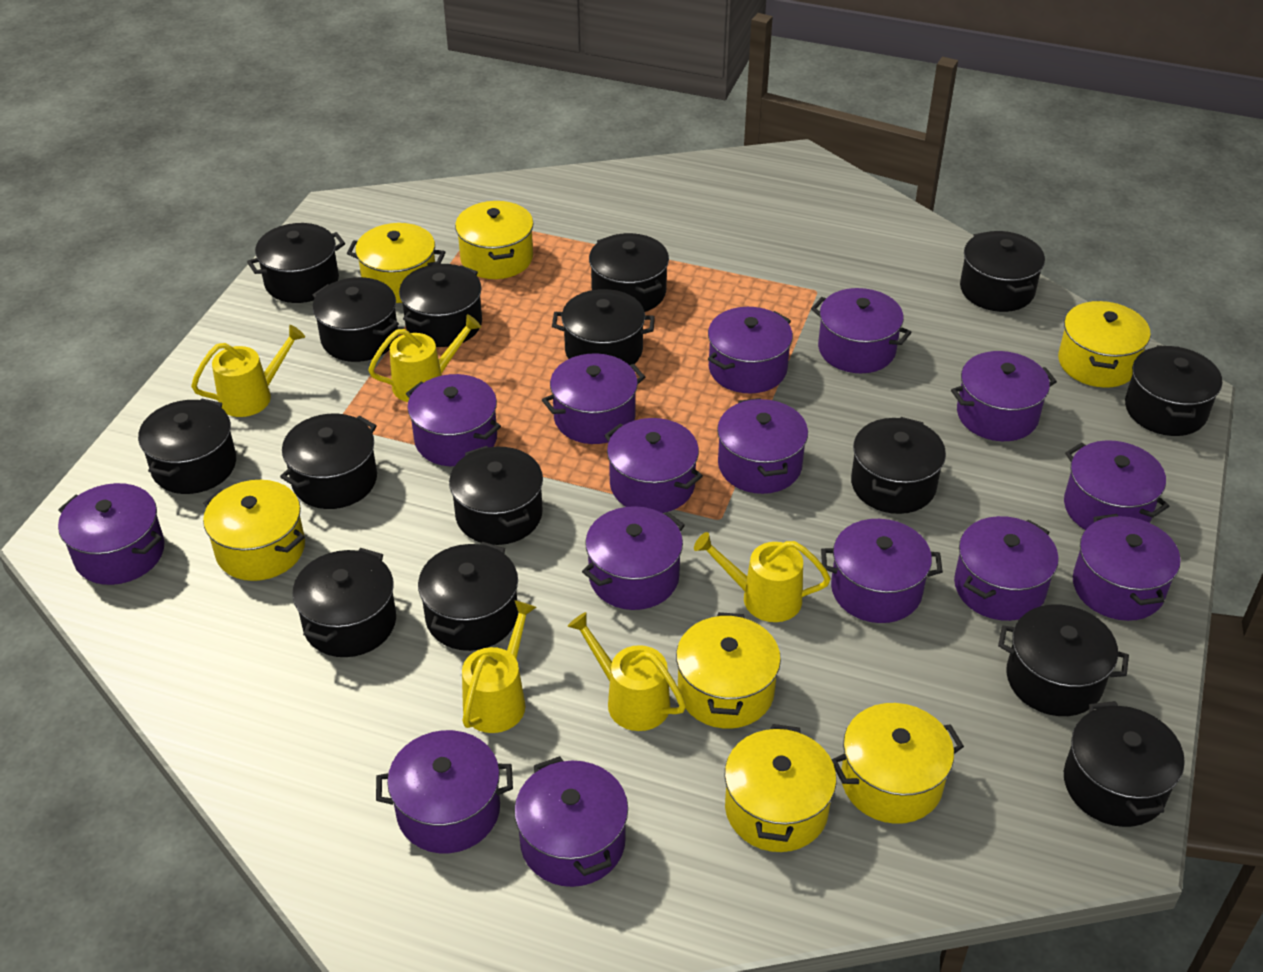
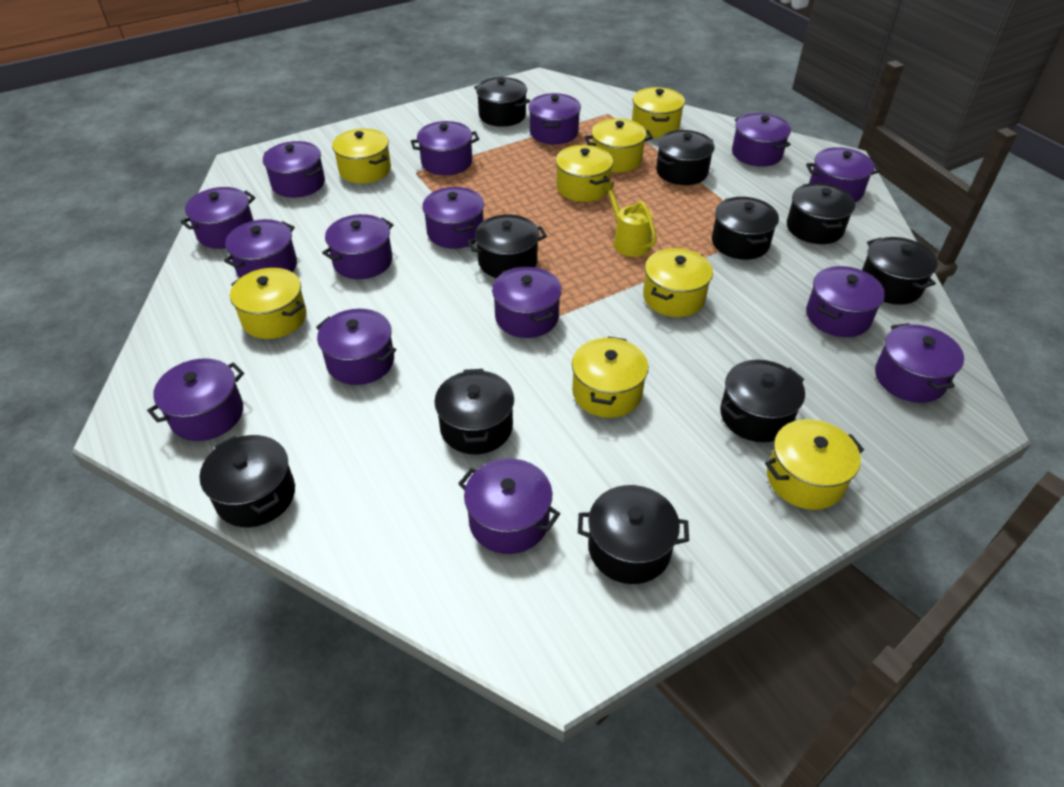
black pot: [138,399,236,494] [247,223,345,303] [280,413,377,509] [292,548,396,657] [312,277,399,362] [399,264,482,347] [418,542,518,651] [449,446,543,545] [552,289,655,365] [589,233,669,312] [851,417,946,514] [960,231,1045,312] [998,605,1129,716] [1064,701,1185,827] [1125,345,1222,436] = 15 -> [200,435,295,527] [434,369,514,454] [468,215,547,278] [474,77,530,127] [578,485,689,584] [656,130,715,185] [712,197,779,260] [720,360,805,442] [787,183,855,244] [862,237,938,305] = 10
yellow pot: [203,480,305,581] [347,223,445,303] [455,201,534,279] [676,612,781,729] [725,724,837,852] [831,703,964,824] [1058,301,1151,388] = 7 -> [230,268,307,339] [332,128,391,184] [556,145,613,202] [572,336,648,418] [585,118,653,172] [632,87,685,138] [643,248,713,317] [765,419,864,510] = 8
yellow watering can: [191,325,305,417] [368,314,481,402] [462,600,536,733] [567,612,686,731] [694,532,831,622] = 5 -> [602,182,657,257] = 1

